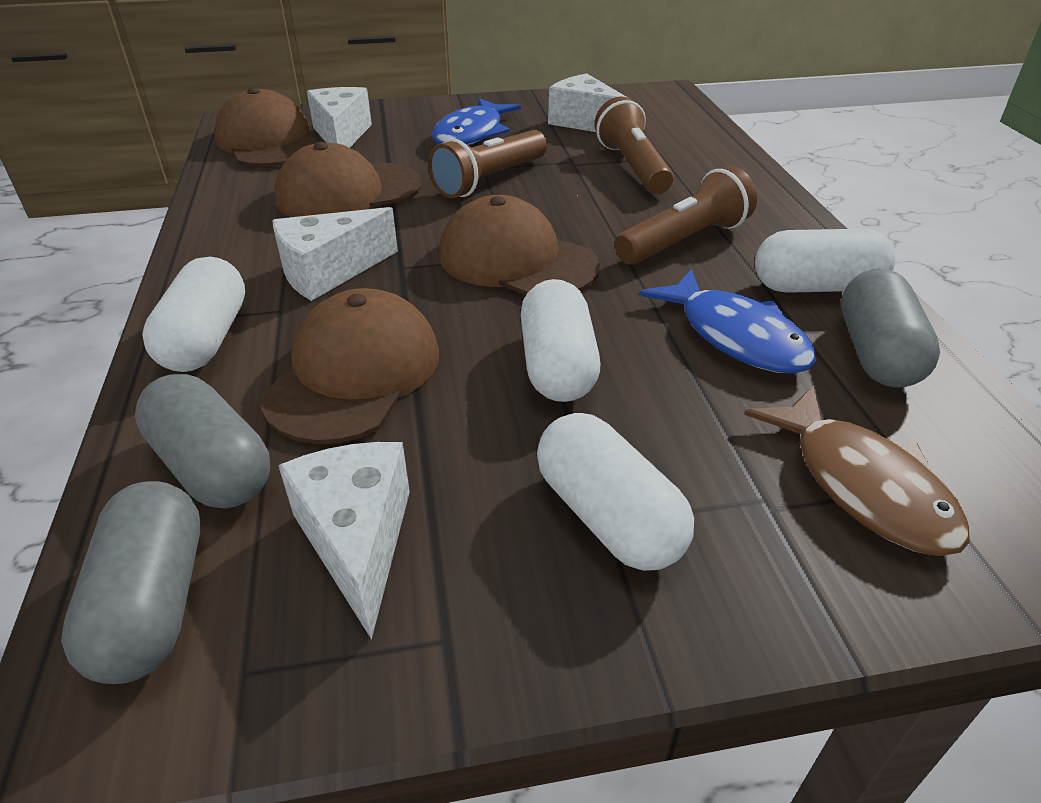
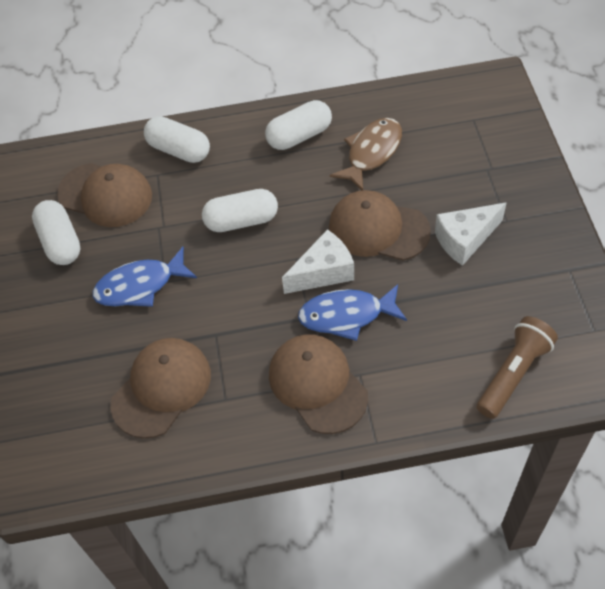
brown flashlight: [428,130,547,198] [594,97,674,194] [615,166,757,265] = 3 -> [477,316,558,419] = 1
grey capsule: [61,481,200,684] [135,374,270,509] [841,269,940,388] = 3 -> none = 0
white cheese: [272,207,398,301] [278,442,410,640] [307,87,372,148] [548,73,628,132] = 4 -> [282,229,354,294] [435,203,506,266] = 2

